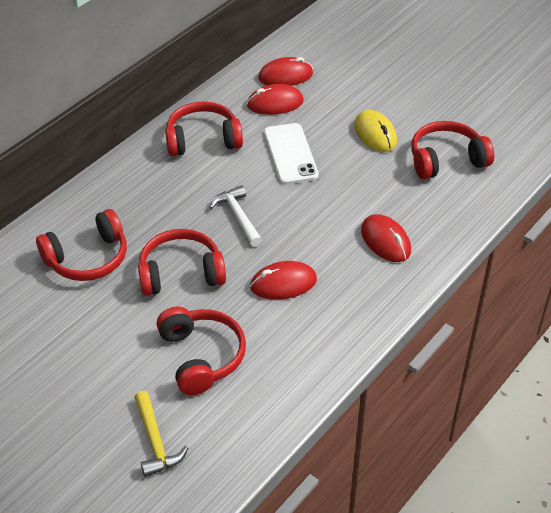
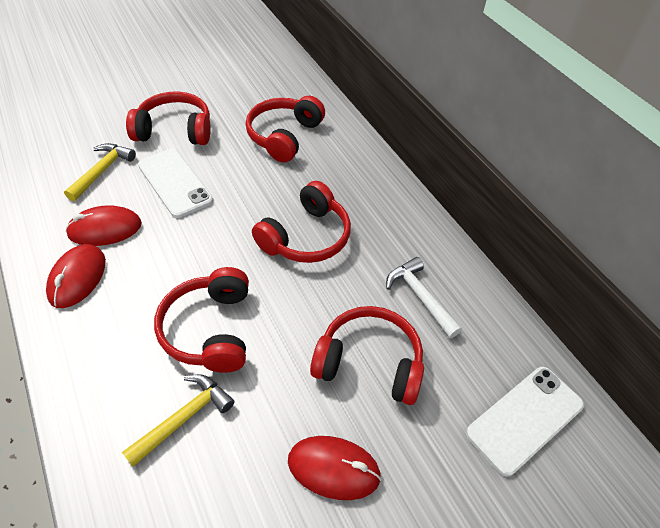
red mouse: [247,84,304,115] [250,261,317,300] [258,57,313,86] [361,214,411,262] = 4 -> [46,244,106,308] [65,205,142,246] [288,436,381,500] = 3
white phone: [264,123,319,184] = 1 -> [138,149,213,218] [466,367,584,476] = 2
yellow hammer: [134,391,188,477] = 1 -> [64,143,136,201] [122,374,235,467] = 2
yellow mouse: [354,110,397,152] = 1 -> none = 0

